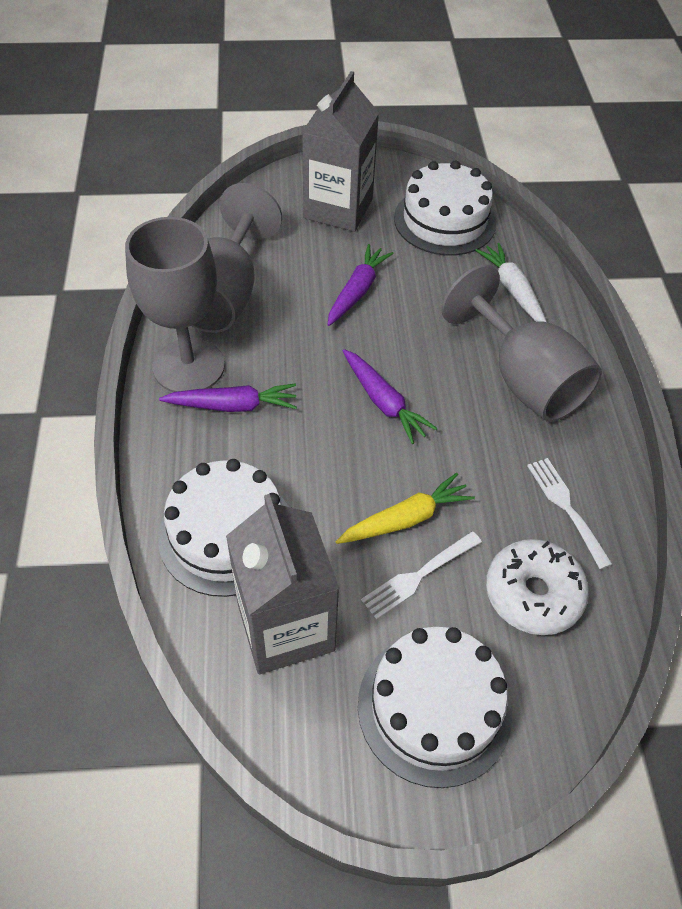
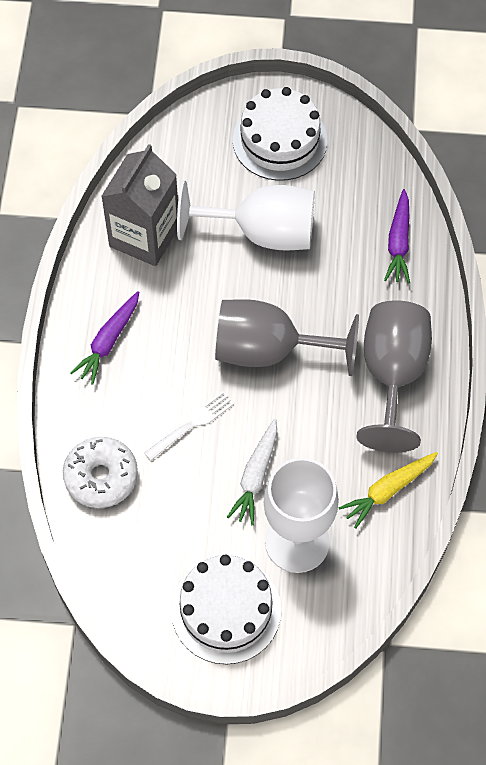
grey carton: [226,494,340,674] [302,71,379,232] = 2 -> [101,144,178,266] = 1
grey goblet: [125,217,225,392] [191,183,282,333] [441,265,602,422] = 3 -> [215,299,359,376] [356,300,432,452] = 2
purple carrot: [159,383,297,412] [327,244,394,326] [343,349,438,444] = 3 -> [70,291,139,385] [384,189,410,283] = 2
white cake: [158,459,289,597] [358,627,512,788] [394,160,496,256] = 3 -> [171,555,281,664] [233,87,328,181] = 2
white fork: [361,531,482,619] [527,458,612,569] = 2 -> [144,391,234,461] = 1
white goblet: none = 0 -> [177,180,315,251] [264,458,339,573] = 2

